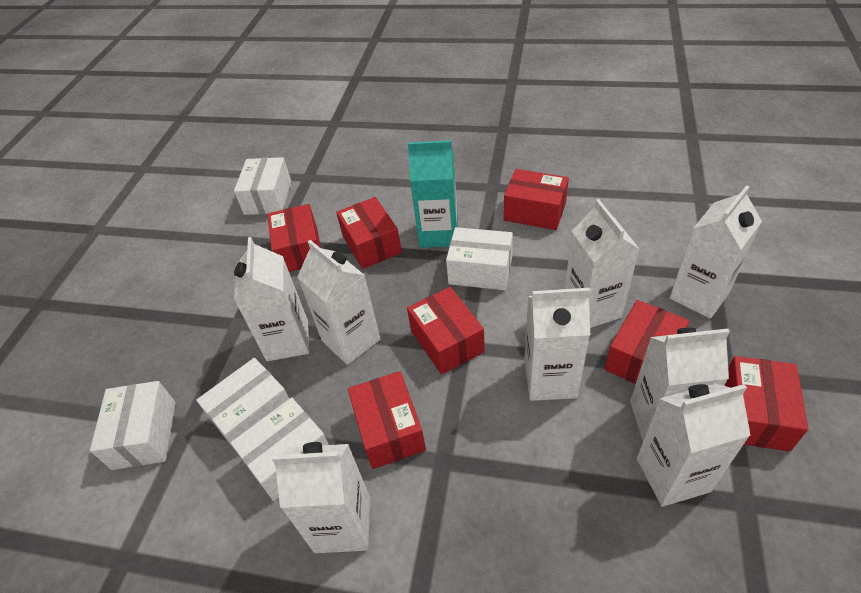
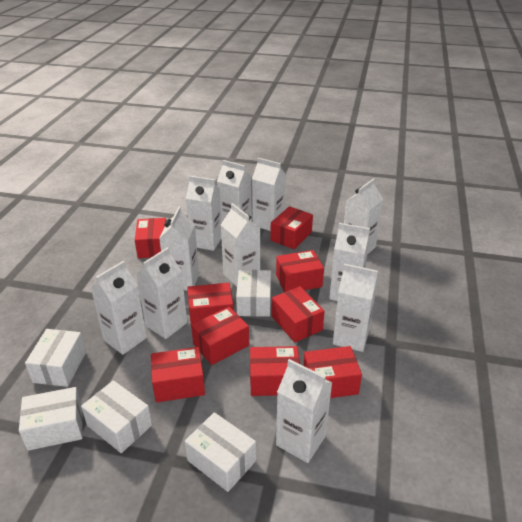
red box: [267,204,321,272] [336,197,402,269] [348,371,426,469] [407,287,485,375] [504,169,569,230] [605,300,689,384] [724,356,808,452] = 7 -> [135,218,166,258] [151,347,205,403] [187,282,234,324] [191,307,249,365] [250,346,300,396] [270,206,313,249] [272,286,325,343] [276,250,324,292] [303,346,362,398] = 9
turquoise carton: [408,140,458,248] = 1 -> none = 0
white carton: [234,237,309,361] [272,442,370,553] [297,240,380,365] [524,288,590,401] [565,199,640,328] [630,328,730,441] [637,383,751,507] [670,185,762,319] = 8 -> [91,261,147,355] [136,247,187,339] [159,206,199,291] [186,176,222,251] [217,160,252,222] [221,203,260,287] [252,158,286,231] [276,359,332,463] [329,223,370,301] [333,264,378,352] [344,178,383,255] = 11

